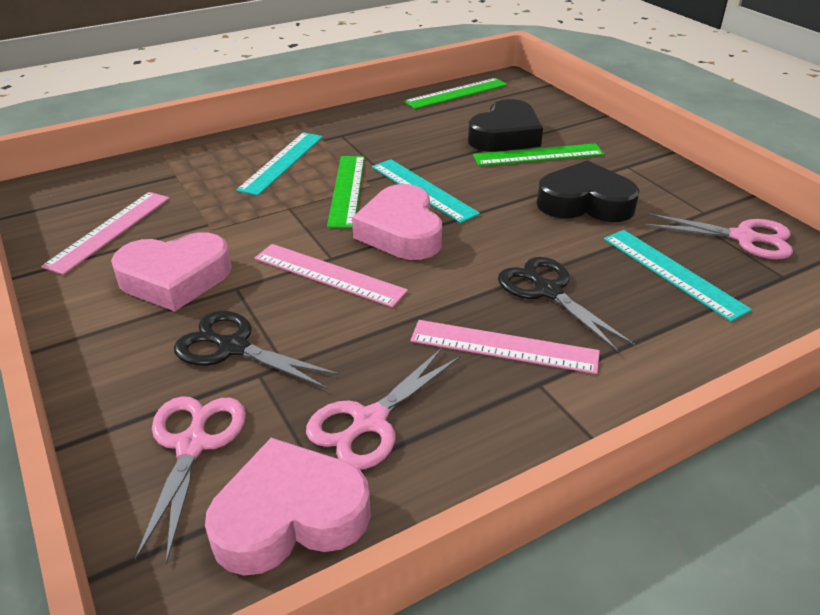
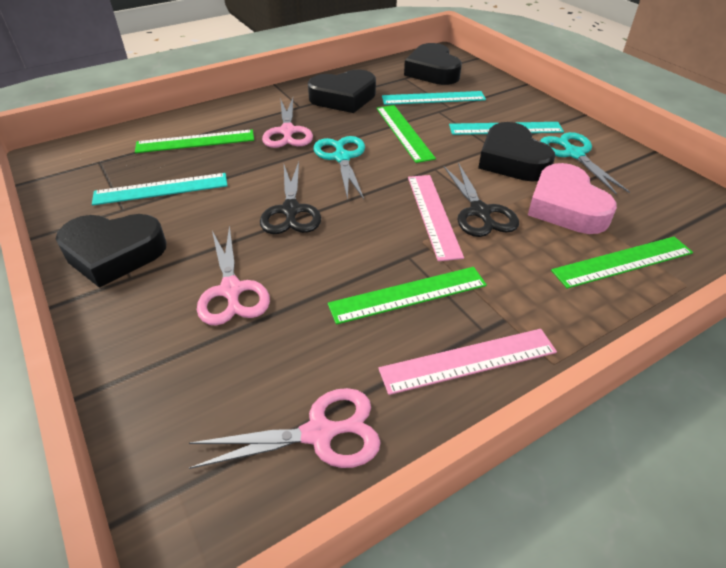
black heart: [468,99,543,152] [537,160,640,222] = 2 -> [56,214,166,288] [308,70,376,113] [404,43,462,85] [478,122,555,182] = 4
green ruler: [327,156,365,228] [404,78,507,109] [473,143,604,166] = 3 -> [135,130,254,153] [328,267,487,325] [377,105,436,163] [551,237,693,289] = 4
pink heart: [111,232,231,311] [205,438,371,576] [352,184,442,260] = 3 -> [528,163,617,234] = 1
pink ruler: [41,192,170,275] [255,244,408,307] [411,320,600,374] = 3 -> [378,329,557,395] [408,175,464,261] = 2
turquoise scissors: none = 0 -> [314,136,365,200] [540,132,630,195] = 2

